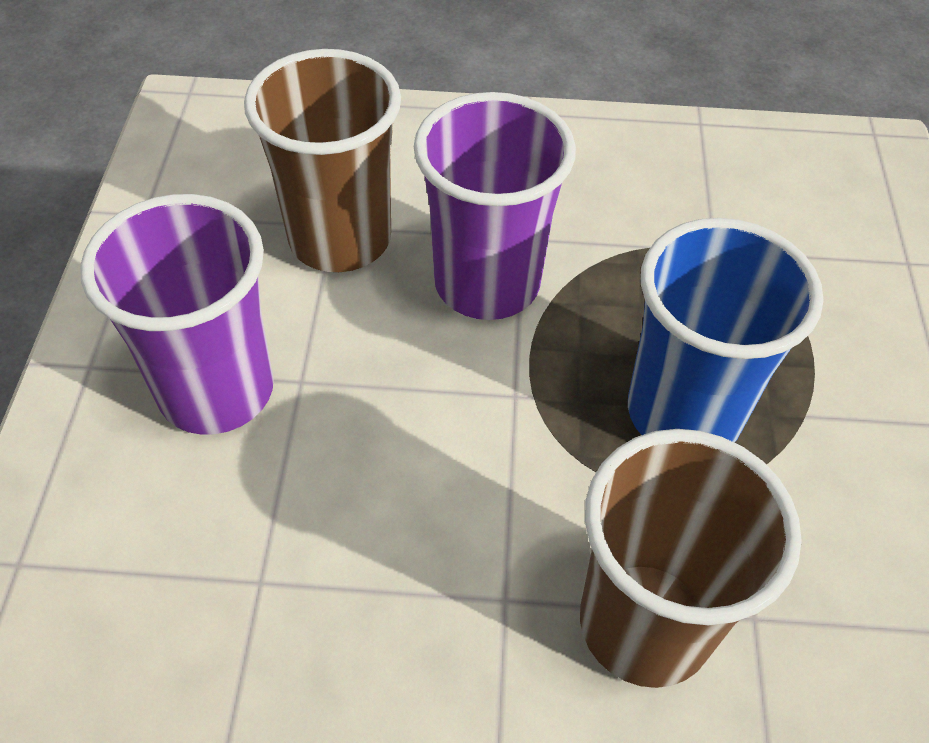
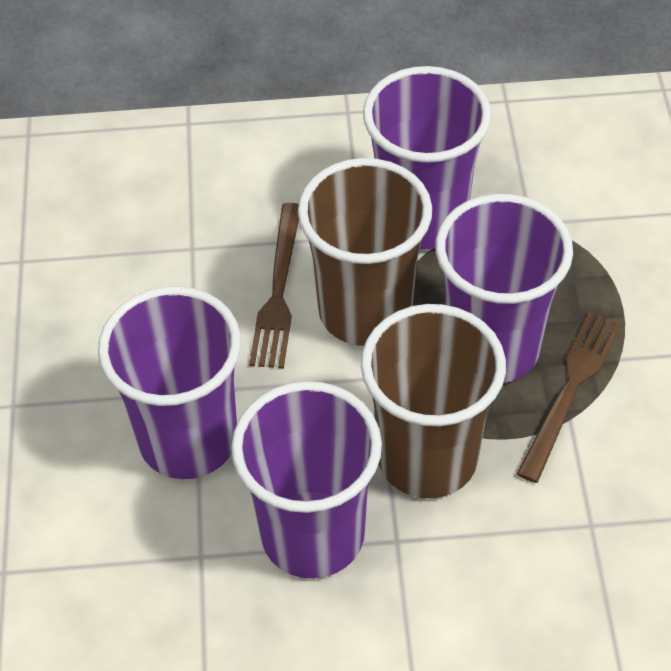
blue cup: [628,218,824,442] = 1 -> none = 0
brown fork: none = 0 -> [249,203,299,368] [517,311,621,483] = 2
purple cup: [80,194,274,435] [414,92,576,320] = 2 -> [98,286,241,479] [231,381,382,579] [363,66,491,250] [435,194,573,383] = 4

